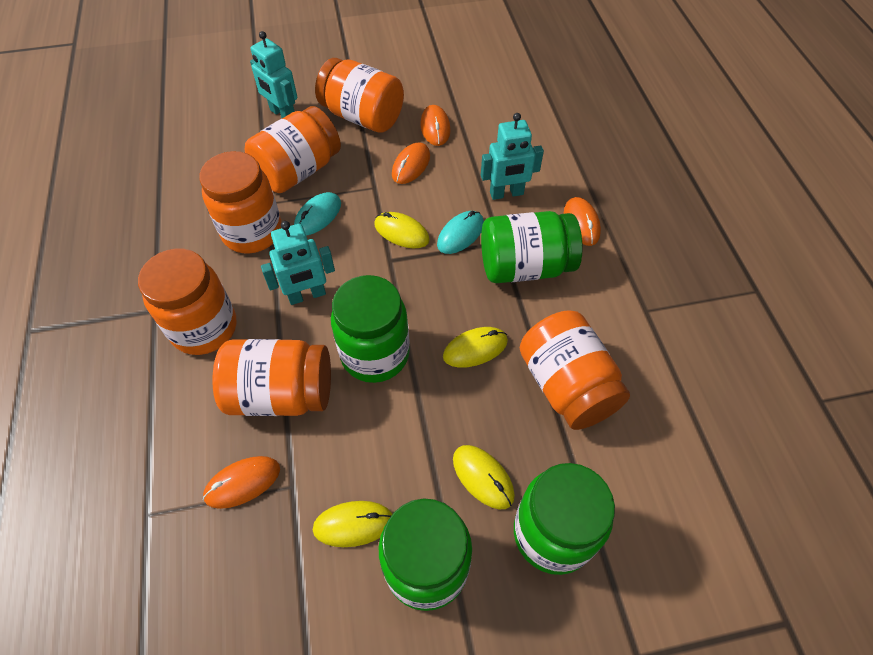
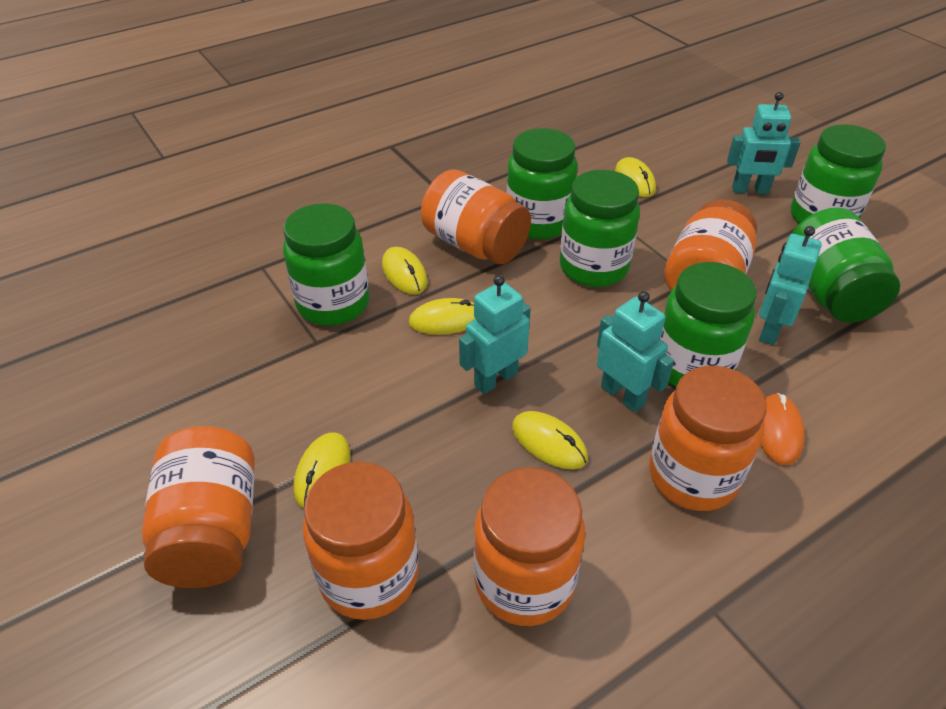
green jar: [331,275,410,383] [379,498,472,611] [481,211,583,283] [514,463,615,575] = 4 -> [283,203,369,326] [507,128,578,239] [560,170,640,287] [659,262,756,387] [791,124,886,224] [792,208,900,323] = 6
orange mouse: [203,456,280,509] [392,142,430,184] [420,105,451,146] [564,197,601,246] = 4 -> [760,393,805,465] = 1
turquoise mouse: [294,192,341,235] [437,211,484,254] = 2 -> none = 0
turquoise robot: [250,31,297,118] [261,221,335,305] [481,113,544,200] = 3 -> [459,275,531,394] [597,291,674,412] [727,92,801,194] [759,226,822,345] = 4
yellow mouse: [313,501,392,547] [374,212,430,248] [443,327,508,368] [453,445,515,510] = 4 -> [294,433,350,508] [382,247,428,294] [409,298,475,335] [512,411,588,469] [615,157,656,197] = 5

